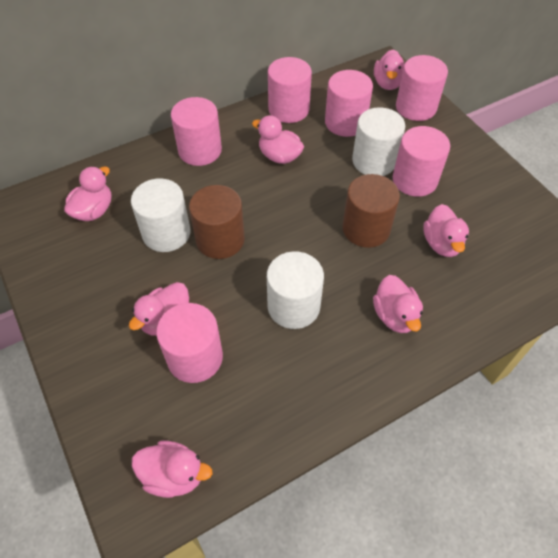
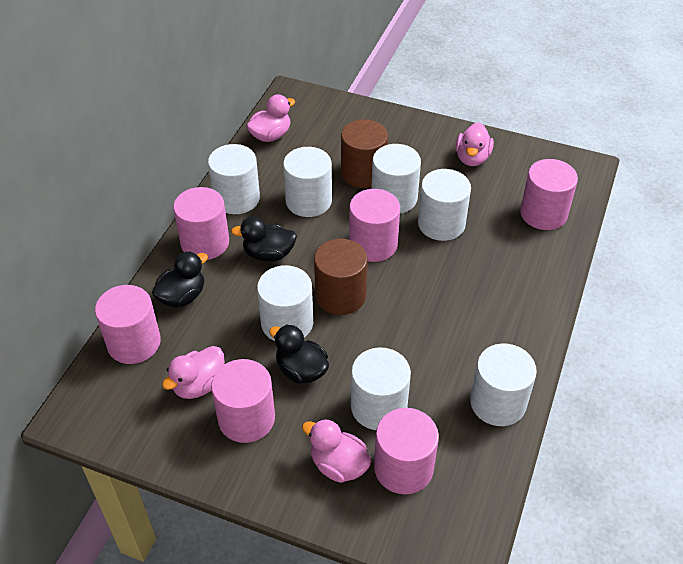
black duck: none = 0 -> [152,251,208,307] [231,216,297,262] [269,324,329,384] = 3
pink duck: [64,166,111,221] [129,282,189,336] [132,440,212,498] [252,115,304,164] [373,275,423,333] [374,50,405,90] [423,204,469,257] = 7 -> [162,346,225,399] [246,94,295,142] [302,419,372,483] [456,122,494,166] = 4
white cylinder: [131,178,191,252] [267,251,324,329] [352,107,405,176] = 3 -> [208,144,260,214] [257,265,313,341] [283,147,332,217] [351,347,411,430] [372,144,421,214] [418,169,471,241] [470,343,537,426] = 7

